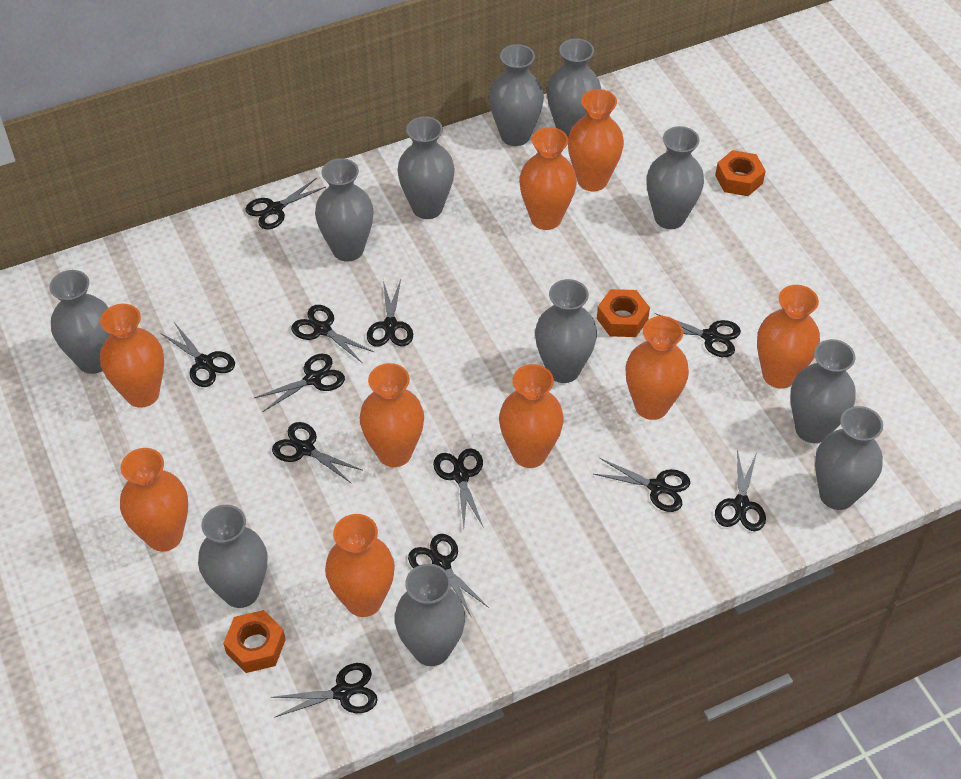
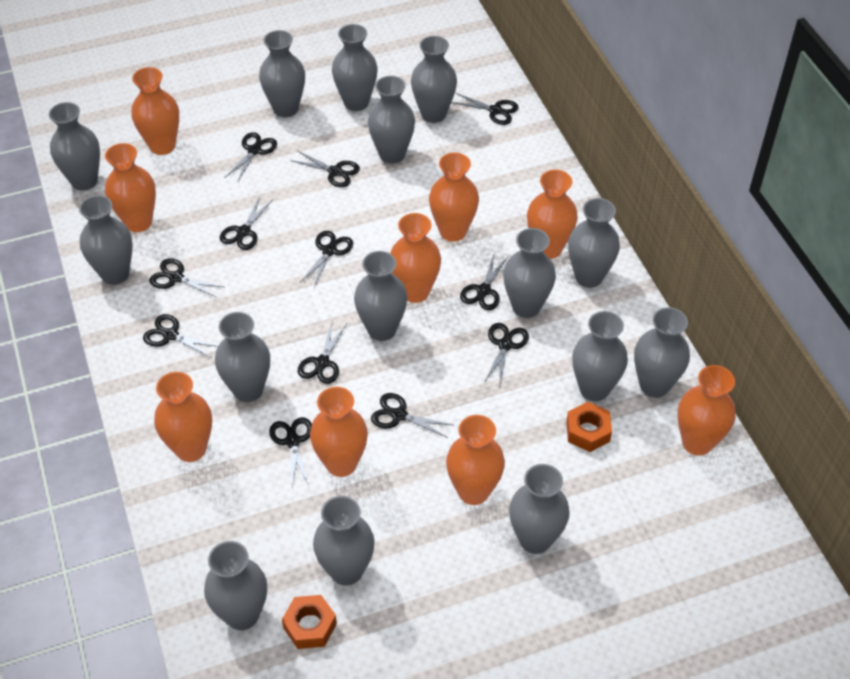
grey vase: [49,270,110,374] [198,505,267,608] [315,158,374,262] [395,564,465,666] [398,116,455,219] [489,44,544,146] [535,279,597,383] [547,38,601,137] [647,126,704,229] [790,339,856,443] [815,406,883,510] = 11 -> [49,102,100,191] [79,195,133,285] [204,541,267,630] [215,312,270,402] [259,30,305,117] [313,496,375,586] [332,24,378,111] [354,251,408,341] [368,76,415,164] [411,36,457,123] [503,228,556,318] [509,464,570,554] [568,198,620,288] [572,311,628,401] [634,307,690,398] = 15
orange nut: [223,610,286,673] [597,289,650,337] [715,150,766,196] = 3 -> [282,595,337,649] [566,402,612,452] = 2

